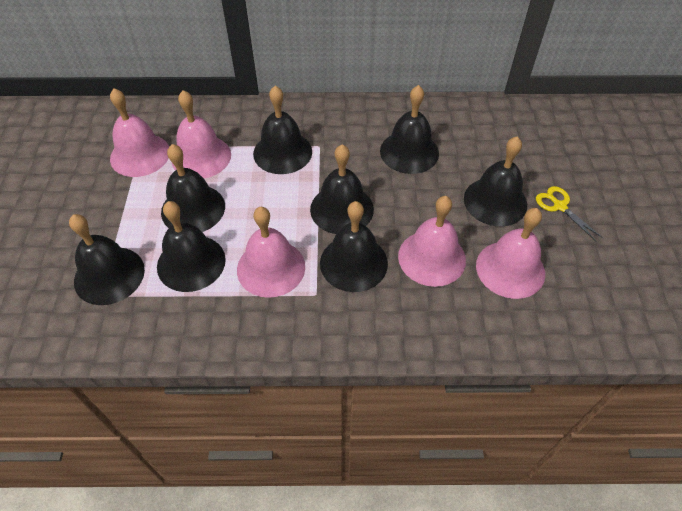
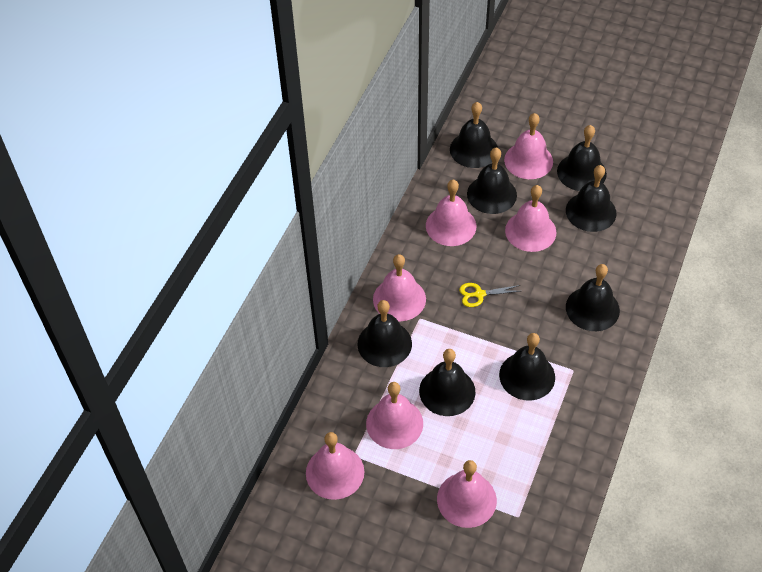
pink bell: [110,88,169,177] [172,90,231,178] [237,207,305,298] [398,196,466,287] [476,208,545,299] = 5 -> [306,432,364,500] [366,382,423,449] [373,254,426,321] [426,180,476,246] [437,460,497,528] [504,113,553,179] [505,185,556,252] = 7

